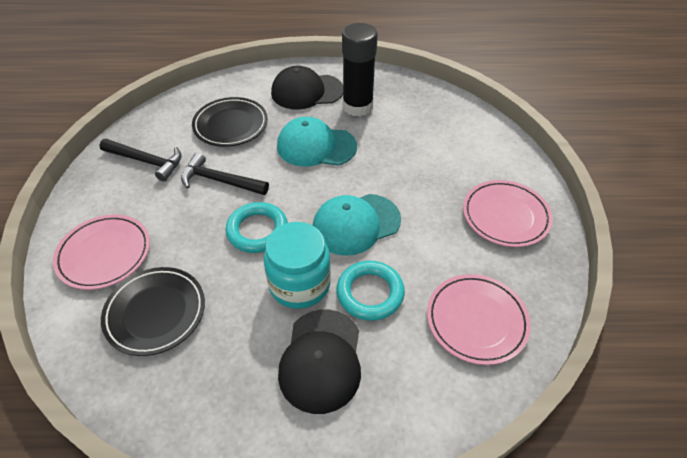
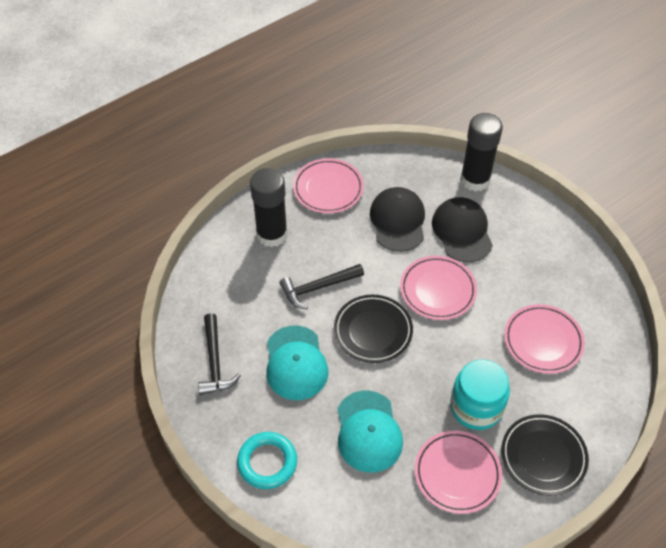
black glue stick: [342,23,378,116] = 1 -> [250,168,288,247] [460,113,503,192] = 2
pink plate: [53,214,150,290] [427,274,531,365] [463,180,553,247] = 3 -> [293,158,364,213] [400,256,477,320] [414,431,502,514] [504,304,585,374] = 4
turquoise ring: [225,202,288,253] [336,261,405,321] = 2 -> [237,432,297,489] = 1

